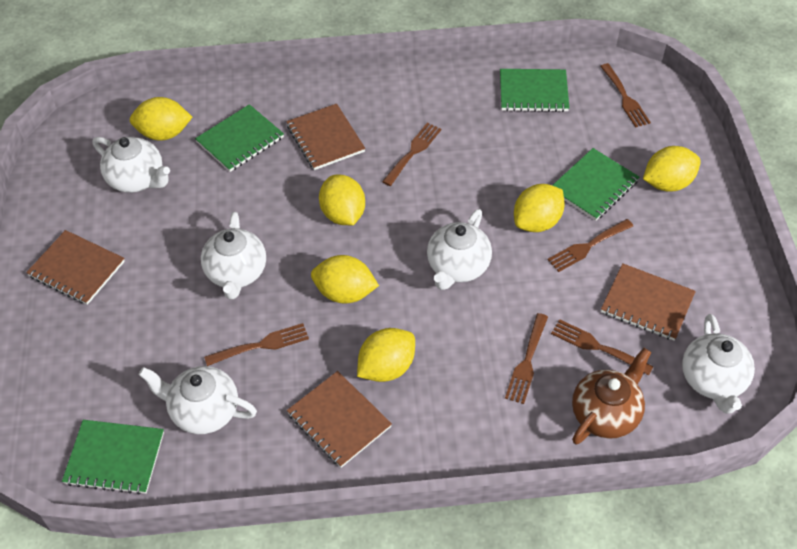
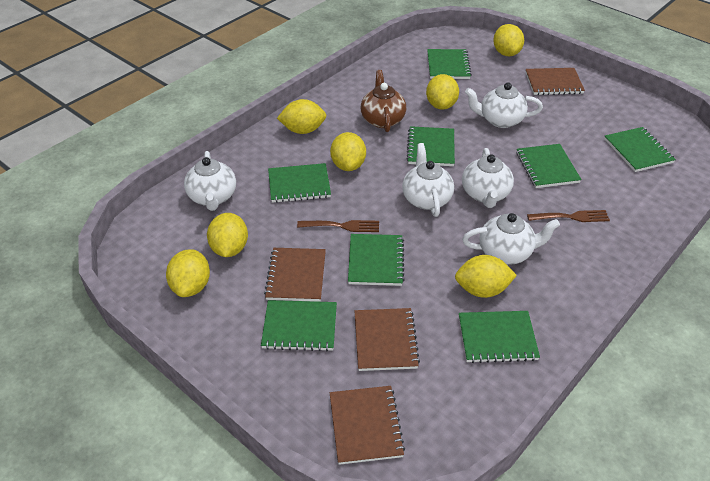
brown fork: [204,323,309,366] [382,123,441,186] [505,313,548,404] [548,219,633,272] [551,319,653,375] [600,63,651,127] = 6 -> [297,220,379,232] [527,210,610,222] = 2
green notebook: [62,420,164,495] [195,104,284,172] [500,69,569,112] [552,148,639,221] = 4 -> [261,300,337,351] [268,163,331,203] [348,234,405,286] [407,126,455,166] [427,49,472,79] [459,311,540,363] [516,144,582,188] [604,127,676,172] = 8
yellow lemon: [130,97,192,141] [311,255,379,304] [319,175,365,225] [357,328,415,382] [514,184,565,232] [643,146,701,192] = 6 -> [166,249,210,297] [207,213,248,257] [277,99,326,134] [330,132,366,171] [426,74,459,110] [455,255,517,298] [493,24,524,56] = 7

